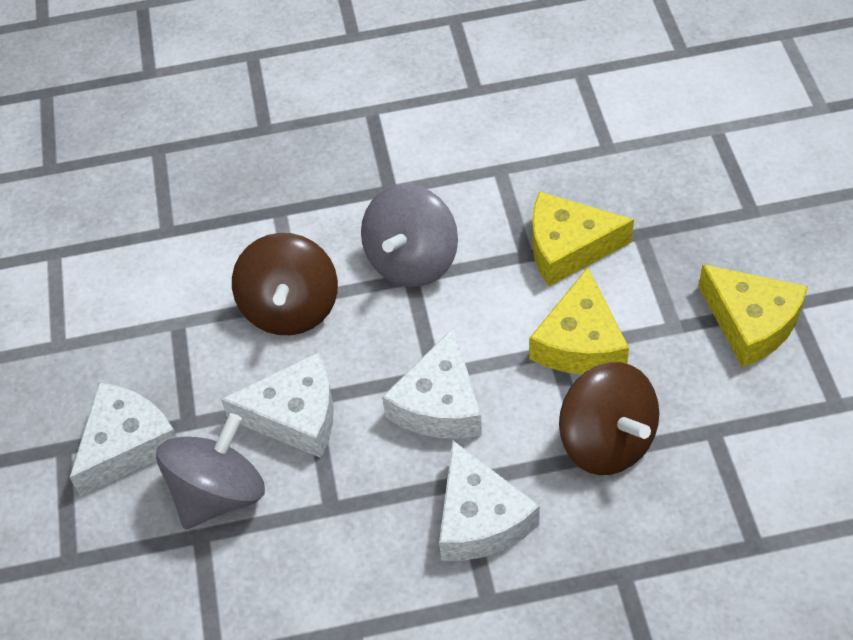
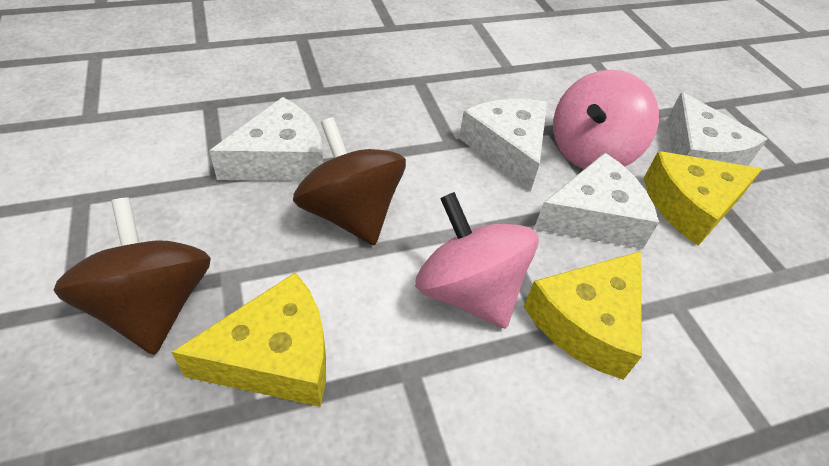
grey spinning top: [156,413,265,529] [361,184,458,287] = 2 -> none = 0
pink spinning top: none = 0 -> [415,192,539,328] [553,70,659,169] = 2

